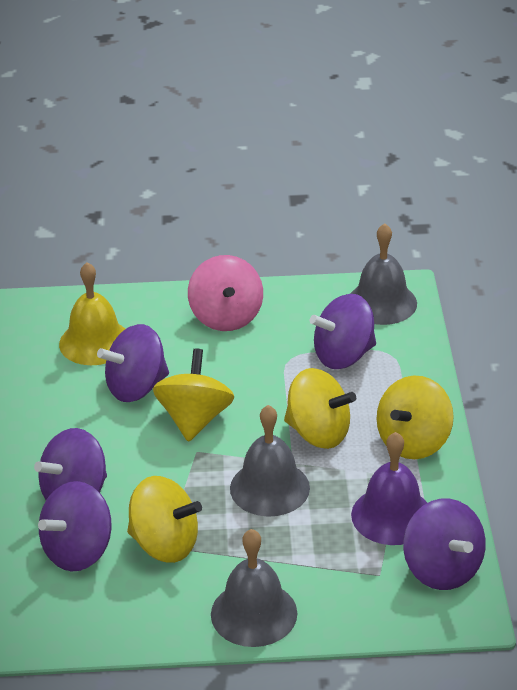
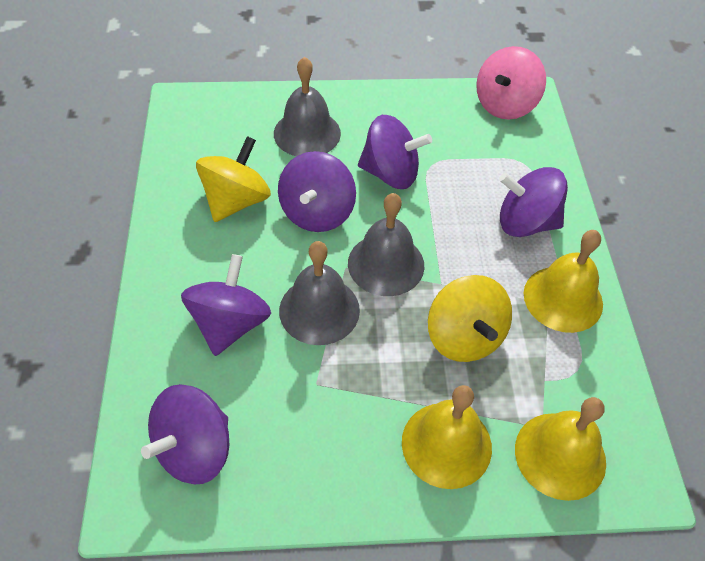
purple bell: [351,432,427,545] = 1 -> none = 0
yellow bell: [59,262,125,365] = 1 -> [402,385,492,489] [515,397,606,501] [524,230,603,333] = 3
yellow spinning top: [127,476,202,563] [153,348,234,442] [284,368,356,449] [377,376,454,459] = 4 -> [196,136,271,222] [428,275,512,362] = 2

